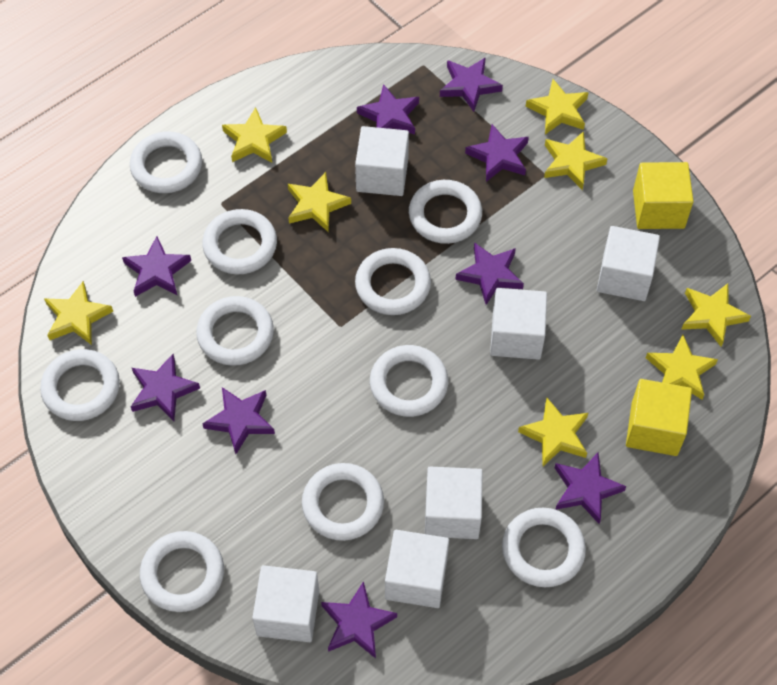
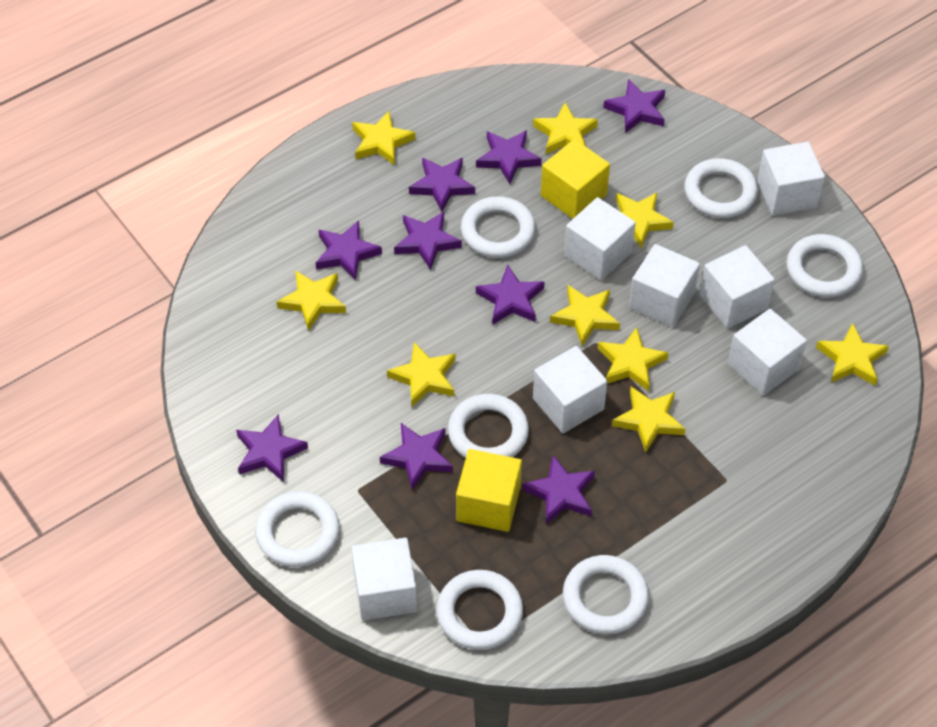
white cube: [252,565,319,642] [355,126,409,196] [385,530,449,608] [425,467,483,539] [490,288,547,360] [597,226,660,301] = 6 -> [351,538,417,621] [533,346,607,433] [564,197,636,281] [629,244,700,327] [700,245,775,329] [728,309,807,396] [757,142,825,216] = 7
white ring: [40,349,120,421] [130,132,202,193] [140,531,224,612] [196,296,274,366] [202,209,277,274] [302,463,384,541] [355,248,431,315] [370,345,448,417] [409,180,482,244] [502,508,586,587] = 10 -> [255,491,340,567] [436,570,523,650] [448,394,529,458] [461,196,536,258] [563,555,649,634] [685,158,758,218] [787,234,863,297] = 7
yellow star: [44,281,113,345] [222,107,287,163] [288,172,351,232] [518,398,588,466] [525,79,589,134] [544,131,607,190] [646,335,718,400] [681,283,751,347] = 8 -> [277,270,346,331] [352,111,416,165] [387,342,455,407] [533,102,598,154] [550,285,620,346] [598,327,669,391] [612,387,686,452] [616,193,674,248] [816,323,889,386] = 9

